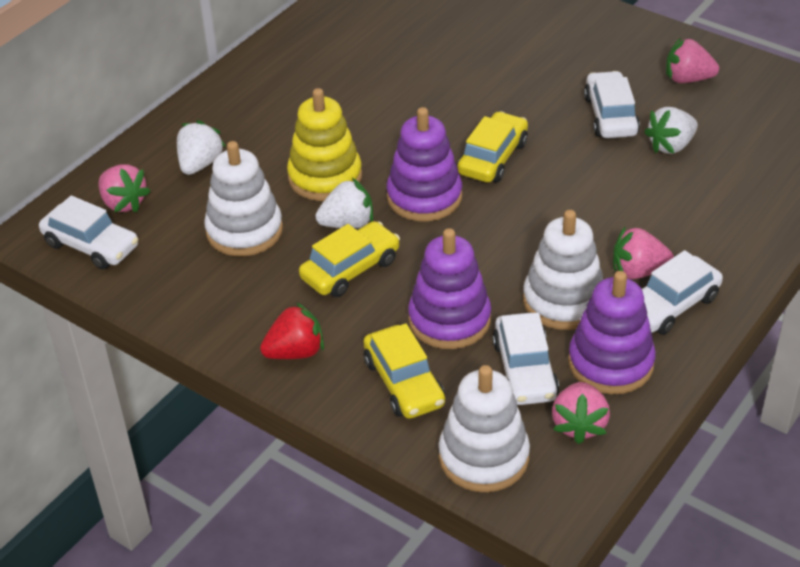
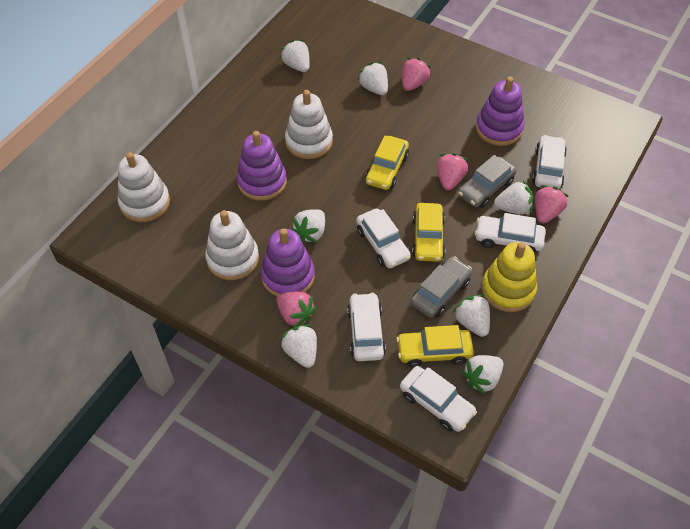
grey car: none = 0 -> [411,256,472,318] [458,155,517,208] = 2
red strawberry: [260,302,324,359] = 1 -> none = 0
white car: [39,195,138,269] [492,313,559,405] [584,71,640,138] [642,250,723,335] = 4 -> [347,293,386,361] [356,208,411,268] [400,366,477,432] [475,213,545,253] [532,135,567,189] = 5
white strawberry: [177,120,226,175] [315,178,373,229] [644,107,698,154] = 3 -> [280,40,310,72] [280,325,317,368] [291,209,325,243] [357,62,388,95] [453,295,490,337] [462,355,503,395] [494,181,533,214] = 7

